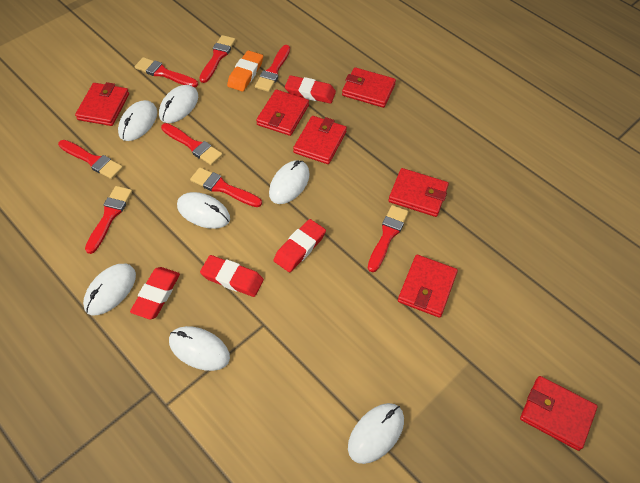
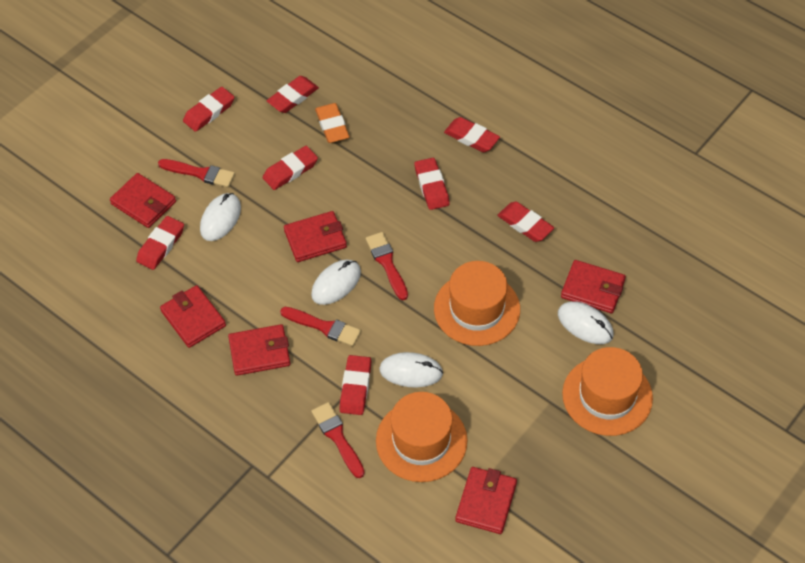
orange hat: none = 0 -> [376,392,467,482] [434,261,520,346] [562,347,653,436] = 3
red brush: [58,140,123,179] [85,186,132,254] [135,57,198,88] [161,123,223,165] [190,167,262,207] [199,35,236,83] [255,45,290,92] [368,205,409,272] = 8 -> [158,159,235,187] [280,307,361,346] [311,402,365,478] [366,232,408,300] = 4
red eraser: [130,267,180,320] [200,255,264,297] [273,219,326,272] [285,75,336,104] = 4 -> [136,216,184,270] [183,87,234,132] [263,146,318,190] [267,76,319,113] [339,355,371,415] [414,158,450,210] [444,117,500,152] [497,201,554,242] = 8
red wallet: [75,82,129,126] [256,90,309,136] [293,116,347,164] [342,67,396,108] [389,168,449,217] [398,255,458,318] [520,376,598,451] = 7 -> [110,173,176,228] [160,285,226,348] [228,324,290,376] [284,211,347,262] [455,467,517,534] [561,260,626,313] = 6
white mouse: [83,264,136,315] [118,100,157,141] [159,85,198,123] [169,326,230,371] [177,192,230,229] [269,160,310,204] [348,403,404,464] = 7 -> [200,193,241,241] [311,260,361,305] [379,352,443,388] [558,301,614,344] = 4

